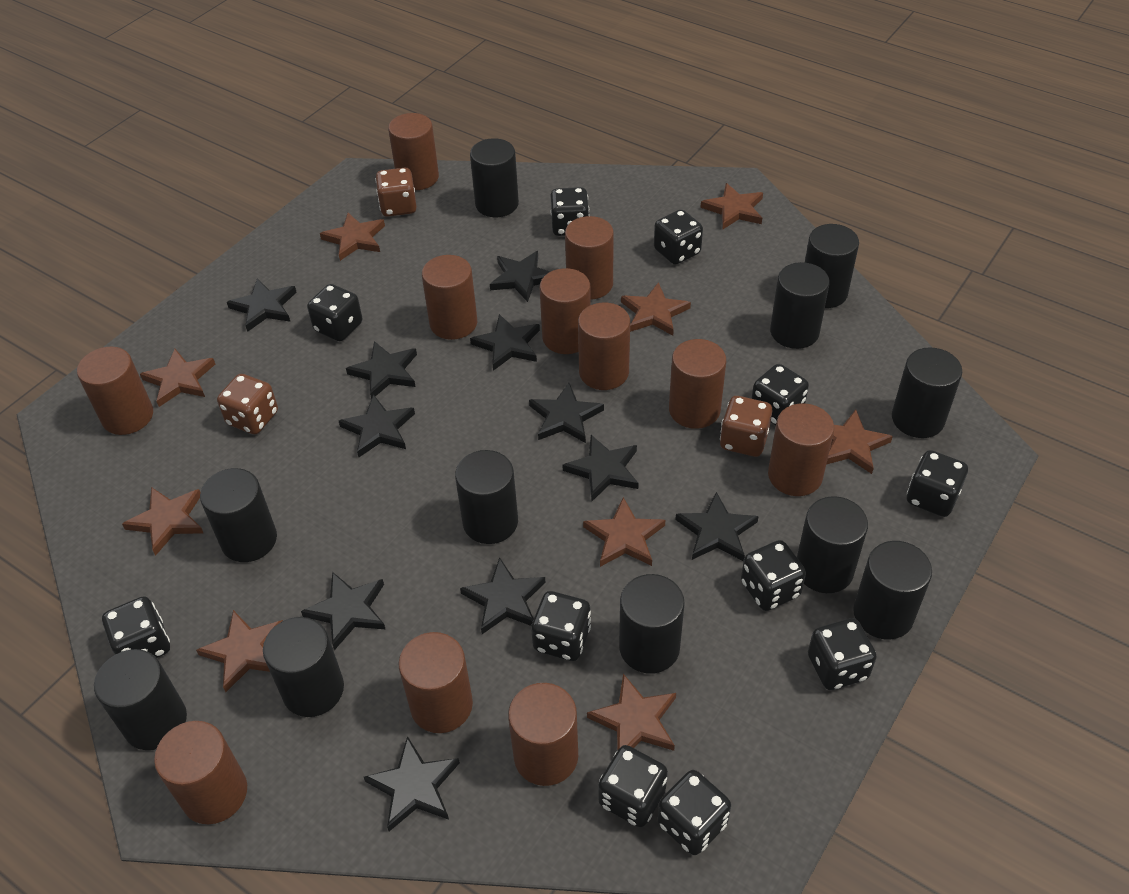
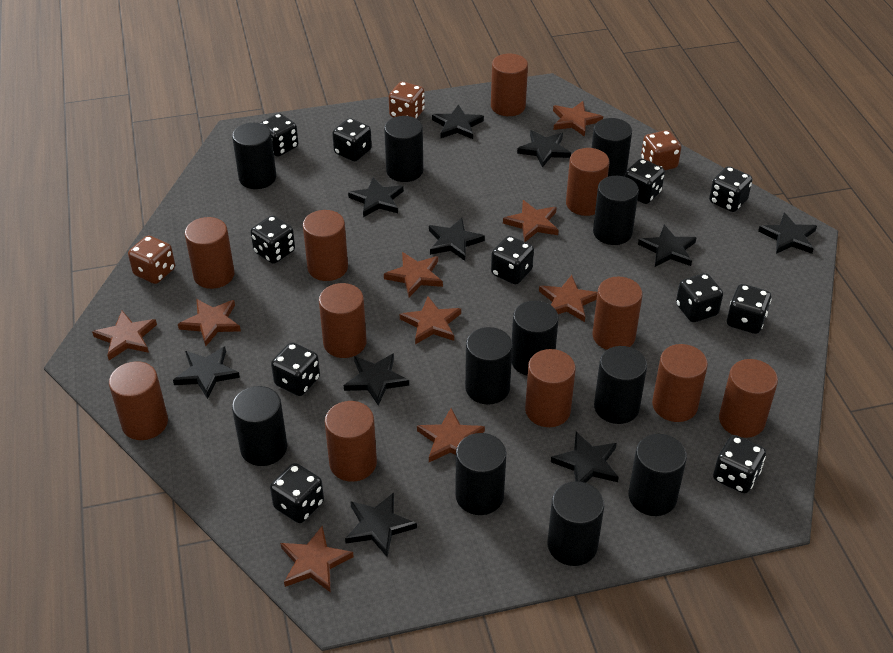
black star: [227,279,297,332] [301,572,386,650] [339,394,415,457] [346,341,417,399] [364,736,460,831] [460,557,545,634] [470,314,540,371] [490,251,550,302] [529,383,604,443] [563,435,639,501] [675,492,759,561] = 11 -> [173,346,240,399] [344,353,409,406] [345,492,417,557] [348,177,404,217] [429,218,485,261] [432,104,484,139] [517,130,571,168] [551,432,619,483] [638,225,697,267] [758,213,817,254] = 10

